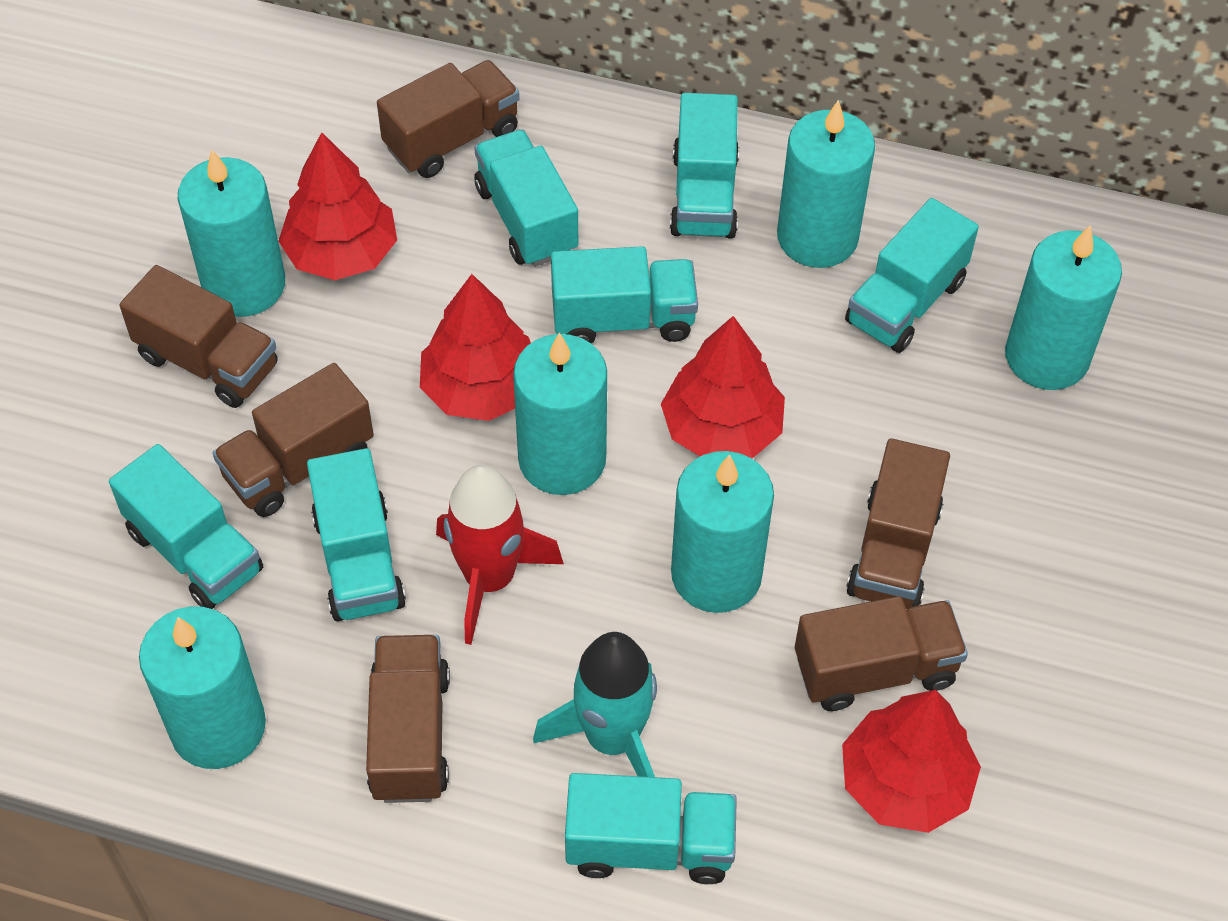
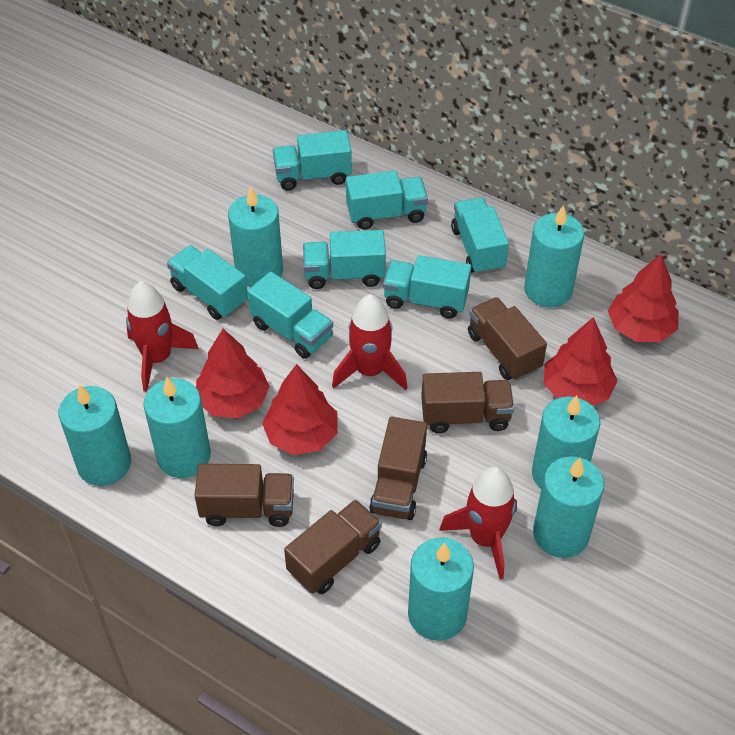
brown truck: [120,265,278,408] [213,363,374,517] [366,635,450,803] [377,60,520,178] [795,596,968,711] [846,438,950,609] = 6 -> [194,464,294,527] [284,500,382,594] [369,417,427,520] [421,372,514,433] [468,297,547,381] = 5
red rocket: [436,465,564,645] = 1 -> [126,281,199,392] [332,294,408,390] [439,466,517,579] = 3
turquoise candle: [139,606,266,769] [178,150,285,317] [513,332,607,495] [671,451,774,613] [777,100,875,268] [1005,225,1122,390] = 6 -> [59,385,131,486] [143,377,211,478] [228,186,283,287] [408,537,474,641] [524,205,584,308] [532,396,600,489] [533,456,604,558] = 7
turquoise rocket: [533,632,657,777] = 1 -> none = 0

